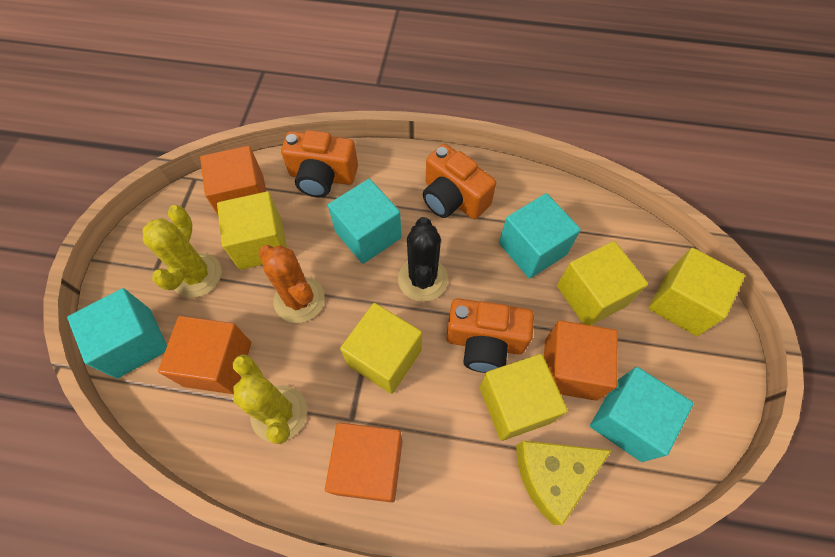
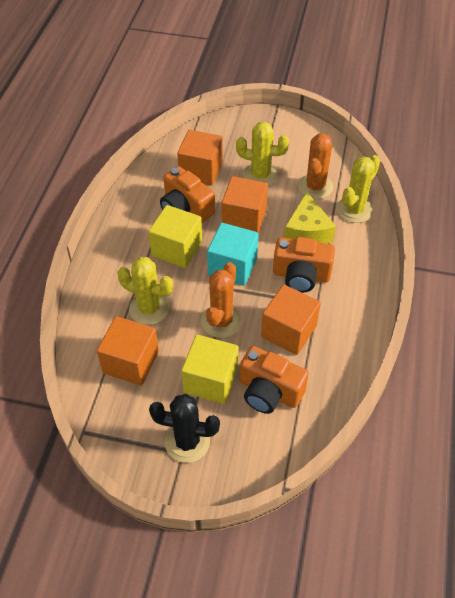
orange cactus: [258,245,324,323] = 1 -> [201,262,242,338] [298,133,333,199] = 2
turquoise cube: [67,288,167,379] [328,179,402,264] [499,193,581,279] [590,367,694,462] = 4 -> [207,223,259,286] = 1
yellow cactus: [142,205,222,298] [233,354,307,444] = 2 -> [117,257,173,325] [236,122,289,186] [337,155,380,223] = 3
yellow cube: [217,191,287,270] [340,303,422,394] [480,354,568,441] [557,241,648,325] [648,248,745,336] = 5 -> [148,205,202,268] [181,334,239,404] = 2

